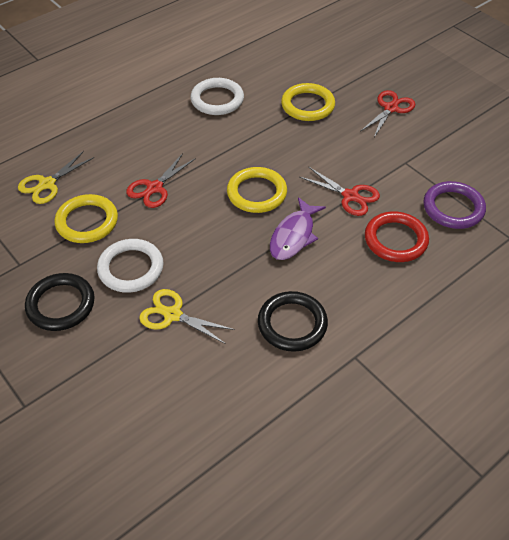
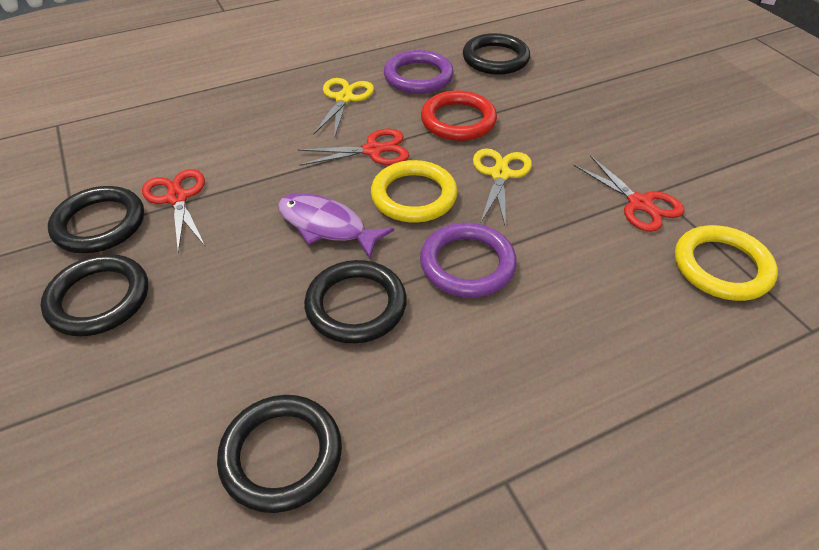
black ring: [25,273,95,331] [258,291,328,352] = 2 -> [41,254,148,336] [48,186,144,253] [217,395,342,513] [304,260,407,344] [463,33,530,75] = 5
purple ring: [424,181,486,229] = 1 -> [384,50,454,94] [420,223,517,298] = 2
white ring: [97,239,163,293] [191,78,244,115] = 2 -> none = 0
yellow ring: [54,194,118,243] [227,167,287,213] [281,83,335,121] = 3 -> [371,160,458,223] [675,225,778,301] = 2

